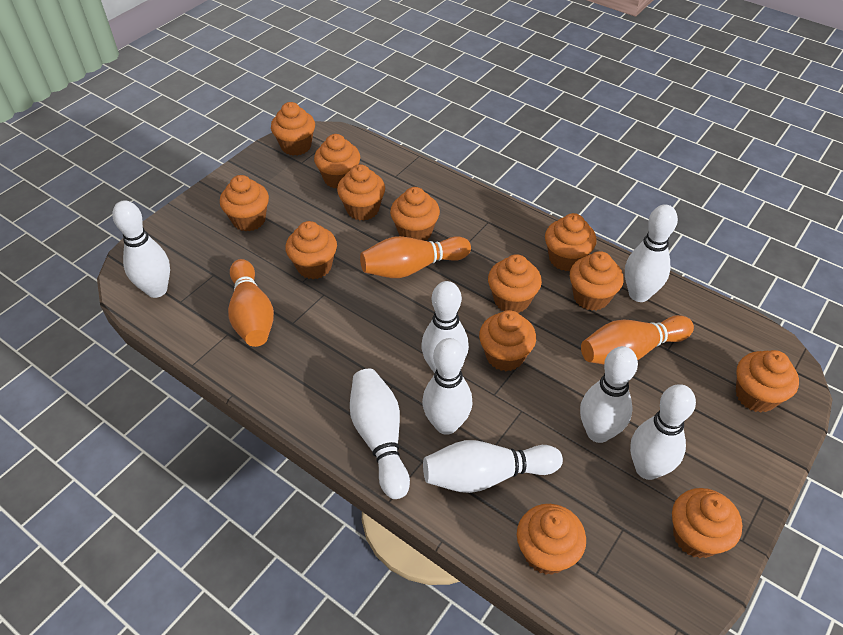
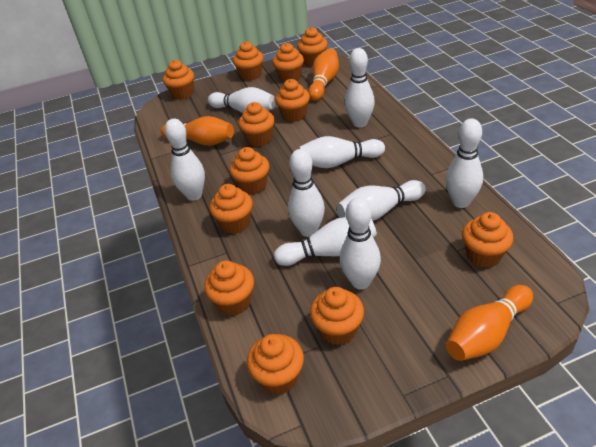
orange cupcake: [220,175,269,231] [271,102,315,156] [285,221,337,279] [314,134,360,188] [337,164,385,221] [390,187,440,241] [479,310,536,371] [488,254,542,313] [517,504,586,575] [545,213,596,271] [570,251,624,311] [672,488,742,558] [736,350,799,412] = 13 -> [163,60,194,100] [204,260,254,316] [209,184,253,234] [229,147,270,195] [233,41,264,81] [238,102,275,147] [247,334,304,394] [272,43,304,82] [275,79,310,122] [297,27,328,66] [310,287,364,345] [462,212,513,268] = 12
white bowling pin: [112,200,170,298] [350,369,410,499] [421,281,469,373] [422,338,472,435] [423,440,563,493] [580,346,638,443] [625,205,678,302] [630,384,696,480] = 8 -> [165,118,205,201] [208,87,276,113] [274,217,377,266] [288,149,325,237] [299,136,385,168] [337,180,425,221] [340,197,381,289] [345,48,375,128] [445,118,483,208] = 9

